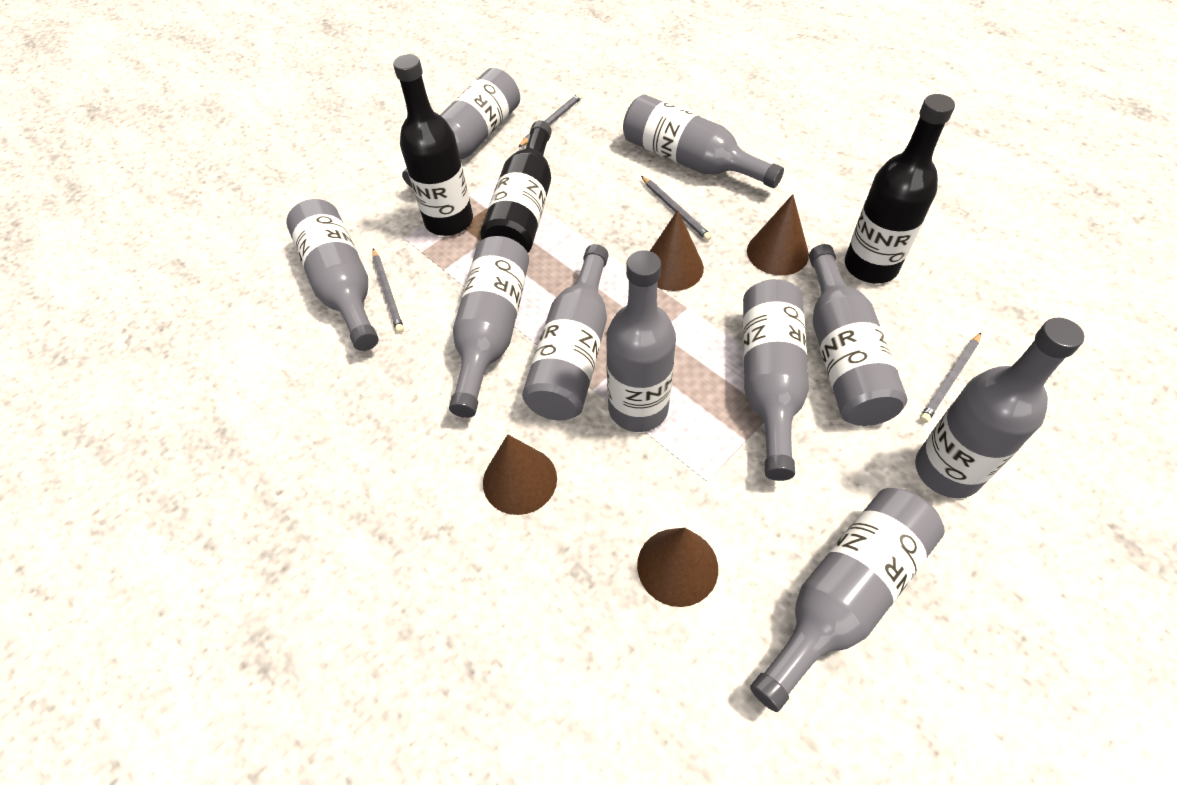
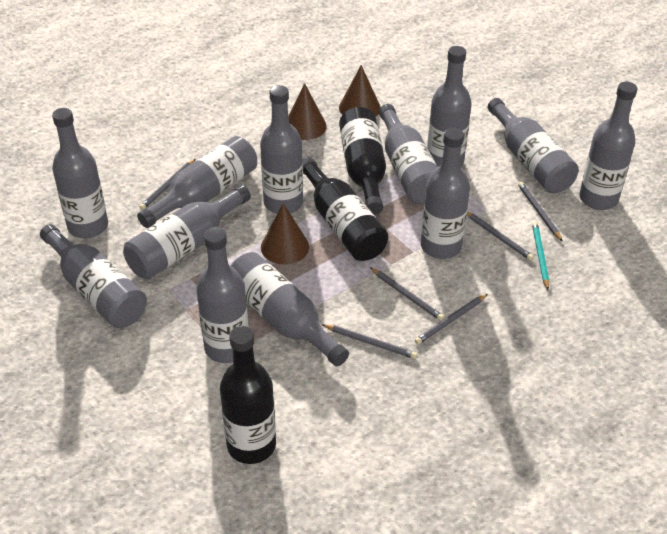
brown cone: [483,434,557,515] [637,528,718,607] [650,210,704,291] [747,194,809,275] = 4 -> [261,203,309,265] [288,83,327,140] [339,65,380,116] = 3
grey bottle: [286,199,379,351] [402,68,520,187] [449,236,529,418] [522,244,608,421] [606,250,676,432] [623,94,784,188] [743,279,809,481] [750,488,945,712] [809,244,908,426] [915,318,1084,498] = 10 -> [40,224,147,328] [52,108,108,238] [123,185,251,279] [137,136,257,228] [196,227,249,363] [231,252,349,366] [260,85,303,214] [379,104,437,204] [421,128,470,259] [427,46,472,168] [488,98,579,193] [579,82,637,210] = 12
grey pencil: [372,249,404,333] [518,93,582,147] [641,176,712,241] [920,333,981,423] = 4 -> [139,159,195,210] [322,324,417,359] [370,267,444,321] [415,294,488,344] [467,211,534,261] [518,182,563,242] = 6
turquoise pencil: none = 0 -> [532,222,549,290] = 1

